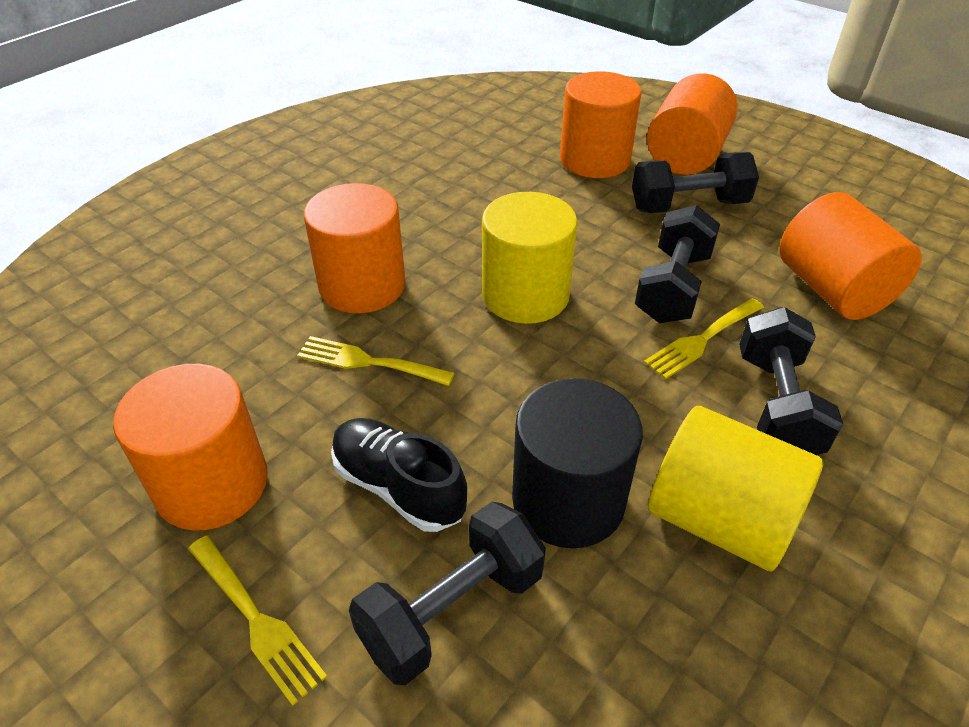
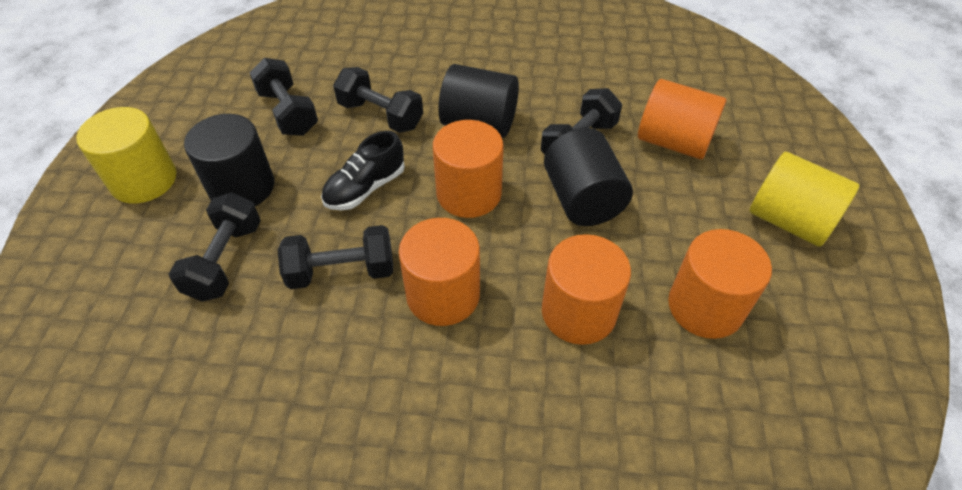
black cylinder: [512,378,643,548] = 1 -> [184,114,274,206] [438,64,519,138] [544,128,633,226] = 3
black dumbbell: [349,502,546,685] [632,152,759,213] [635,205,720,323] [739,307,843,455] = 4 -> [169,192,261,301] [249,58,318,136] [277,225,393,289] [333,67,423,133] [541,88,622,155] = 5
yellow fork: [188,536,327,706] [297,336,454,386] [644,298,764,380] = 3 -> none = 0

